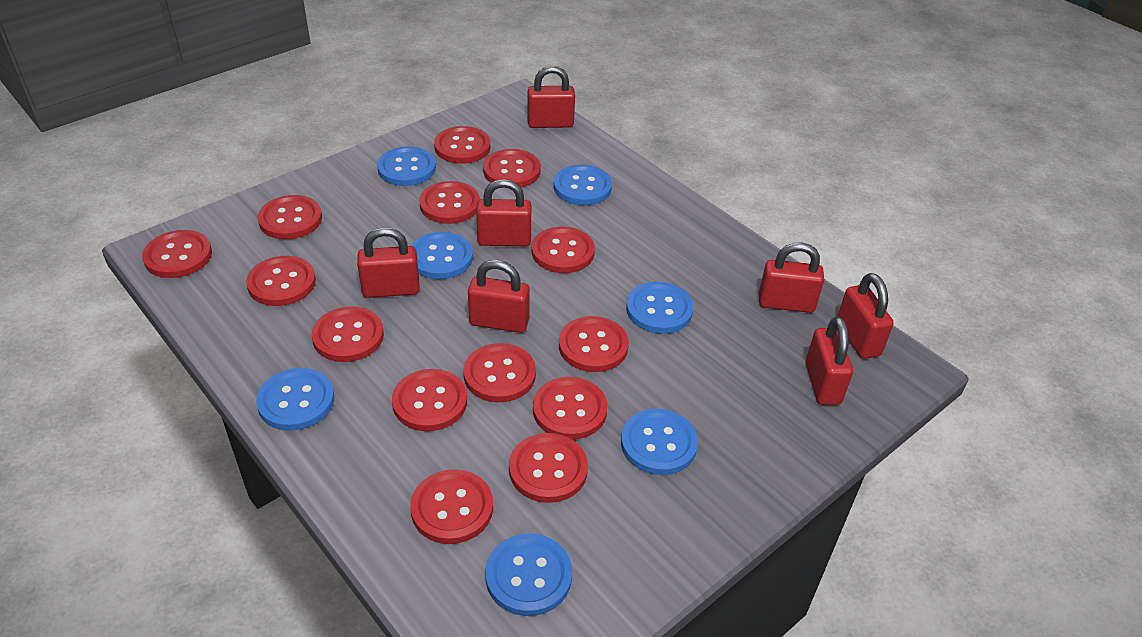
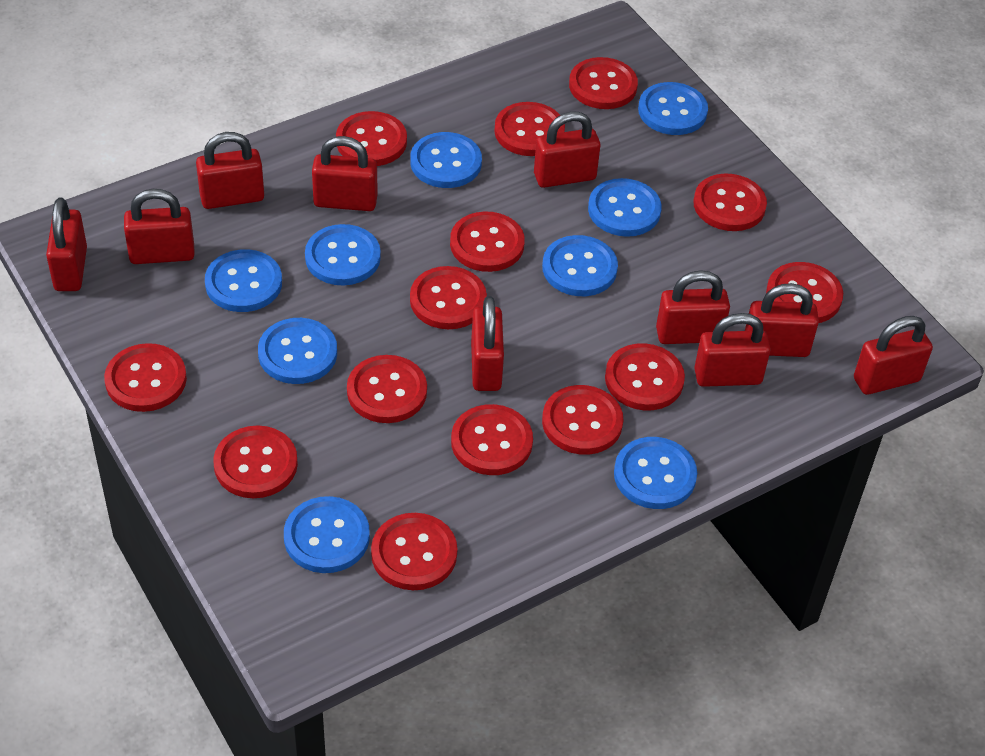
blue button: [256,368,334,431] [377,146,436,186] [411,232,473,279] [486,533,572,616] [554,165,612,205] [621,409,698,475] [626,282,694,334] = 7 -> [205,249,282,312] [258,318,337,384] [284,496,370,573] [305,224,381,286] [410,132,482,188] [542,235,618,296] [588,178,662,237] [614,437,697,509] [638,82,708,135] = 9
red padlock: [357,227,420,298] [468,260,530,333] [476,179,531,246] [527,66,575,128] [759,242,824,313] [806,316,853,405] [838,273,894,359] = 7 -> [46,198,87,291] [124,189,195,264] [196,132,264,209] [312,136,378,211] [471,296,504,391] [534,112,600,188] [656,270,730,344] [694,313,771,387] [745,283,819,357] [854,316,933,395] = 10

